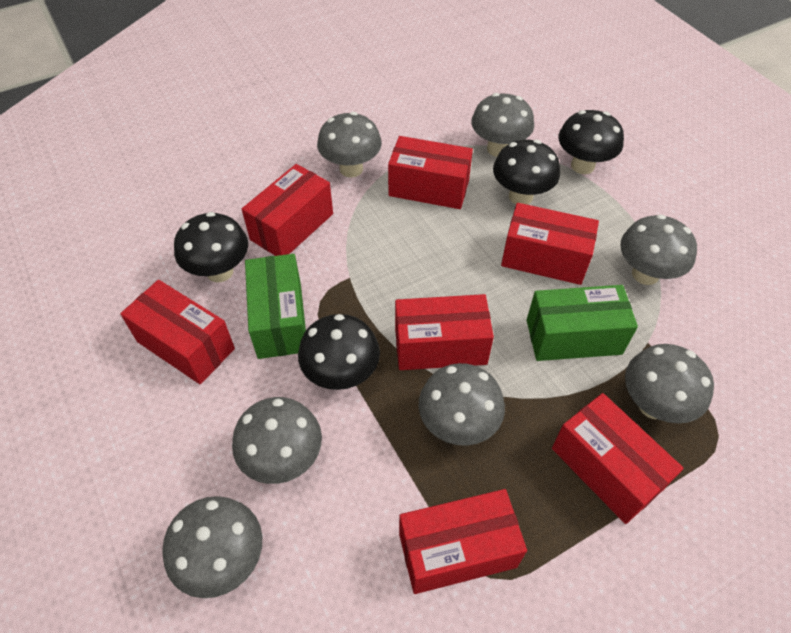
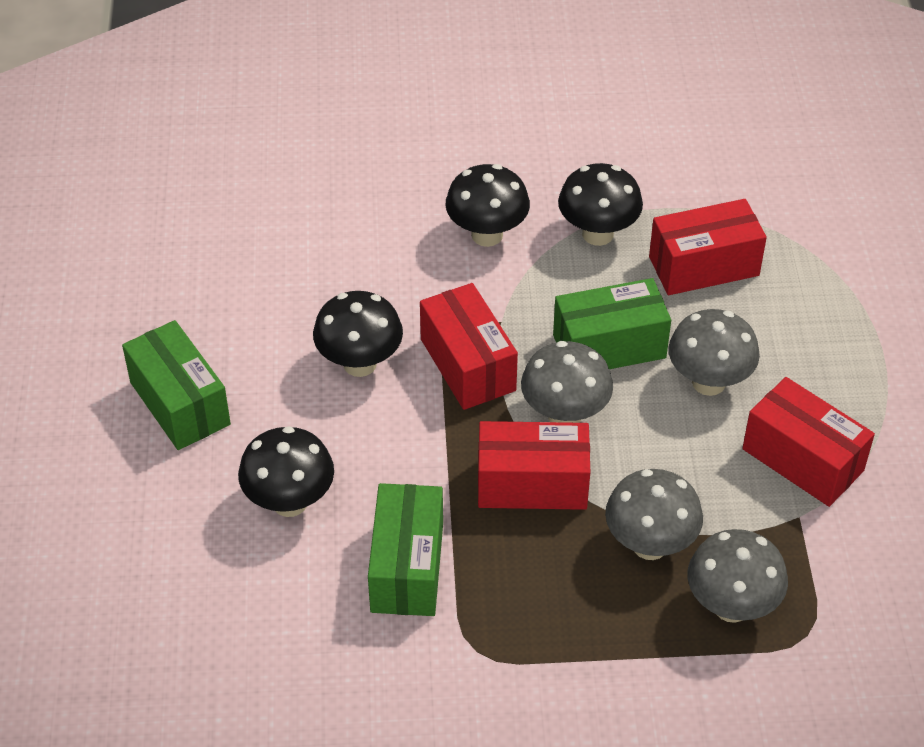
green box: [245,254,306,359] [527,285,638,361] = 2 -> [122,320,231,450] [368,483,443,616] [553,278,671,369] = 3
grey mushroom: [162,496,262,598] [232,397,322,484] [317,112,382,177] [419,363,505,446] [471,93,534,157] [620,214,697,285] [625,344,714,424] = 7 -> [521,341,613,423] [605,469,703,560] [669,309,760,396] [688,529,788,623] = 4
red box: [120,280,235,384] [242,164,333,256] [388,136,473,209] [395,294,494,370] [399,489,527,594] [501,203,599,285] [552,393,684,524] = 7 -> [420,283,518,410] [478,421,590,510] [649,199,767,295] [742,377,875,507] = 4

